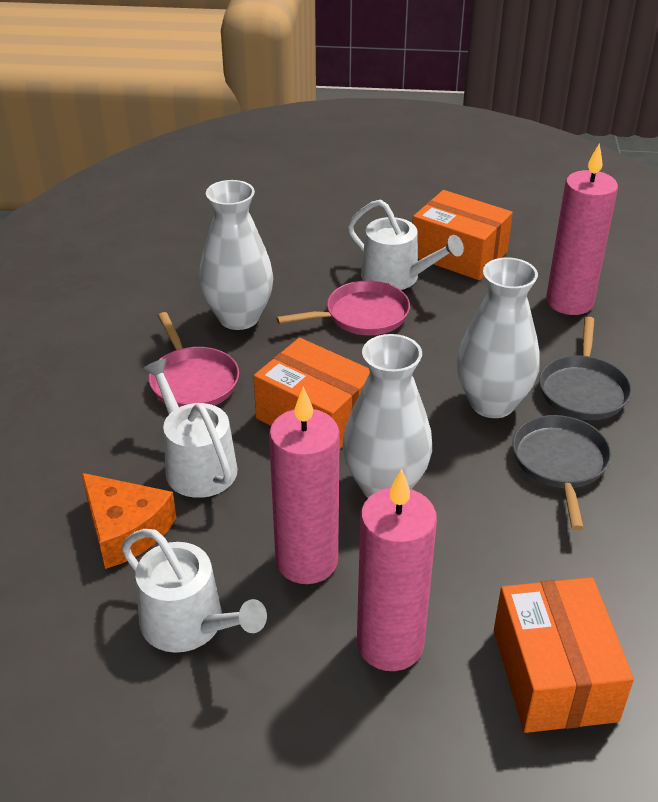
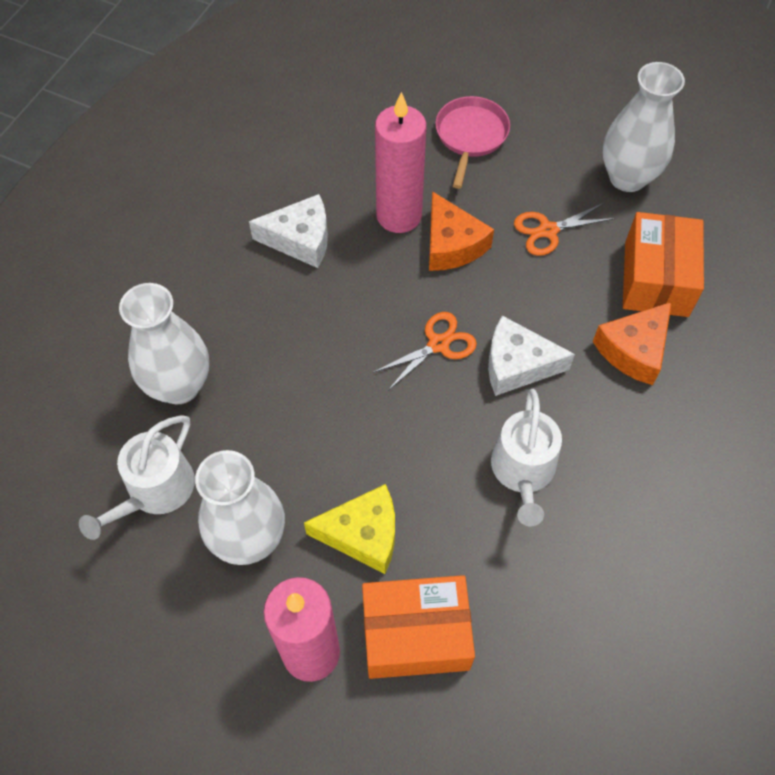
grey pan: [513,415,612,530] [539,317,632,420] = 2 -> none = 0
orange box: [253,338,370,450] [413,190,513,280] [494,577,634,733] = 3 -> [362,575,475,679] [623,212,704,317] = 2
orange cheese: [81,473,177,569] = 1 -> [429,191,494,271] [593,302,672,385] = 2
orange scissors: none = 0 -> [373,312,477,390] [514,202,615,256] = 2
pink candle: [269,387,340,584] [357,469,437,671] [546,144,618,315] = 3 -> [264,577,340,682] [375,92,426,233] = 2
pink pan: [149,312,239,407] [276,280,410,335] = 2 -> [435,96,510,189] = 1
white cheese: none = 0 -> [249,194,328,268] [488,316,575,396] = 2
white watering can: [122,529,267,653] [143,359,238,498] [348,199,464,290] = 3 -> [79,415,195,540] [491,389,562,526] = 2
yellow cheese: none = 0 -> [304,484,395,574] = 1

